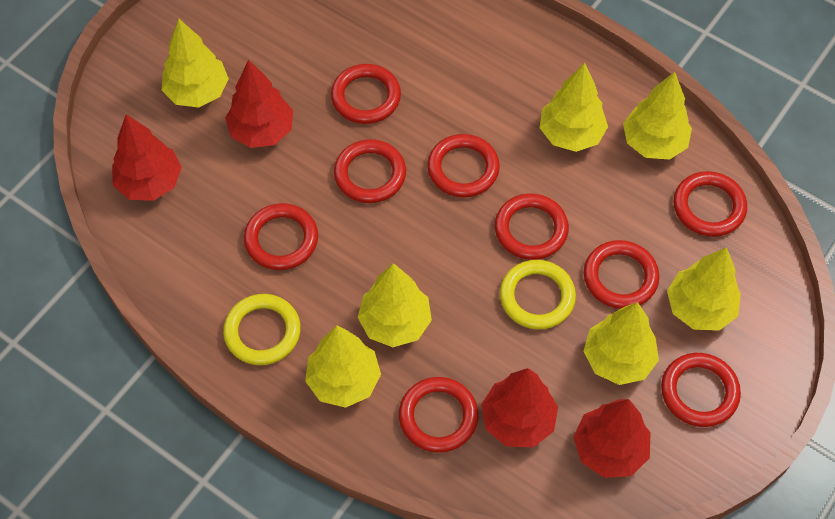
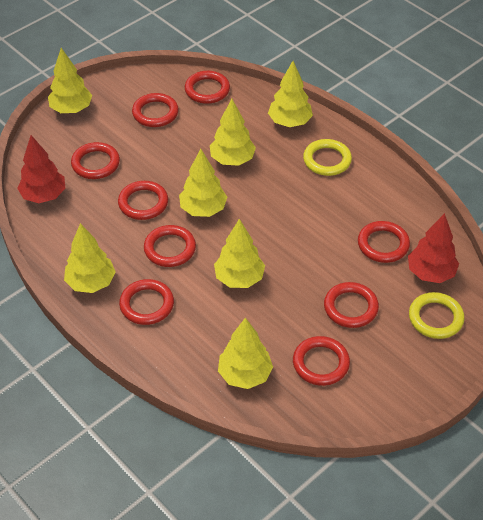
red tree: [112,114,182,201] [225,59,293,148] [481,368,558,447] [573,399,651,478] = 4 -> [17,135,65,203] [408,213,459,283] = 2

